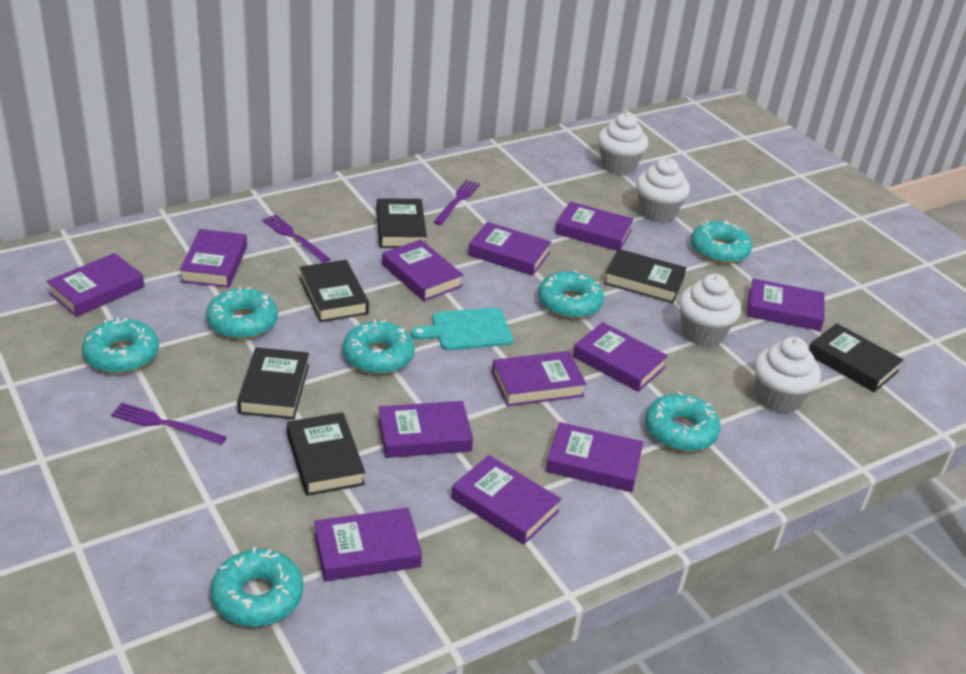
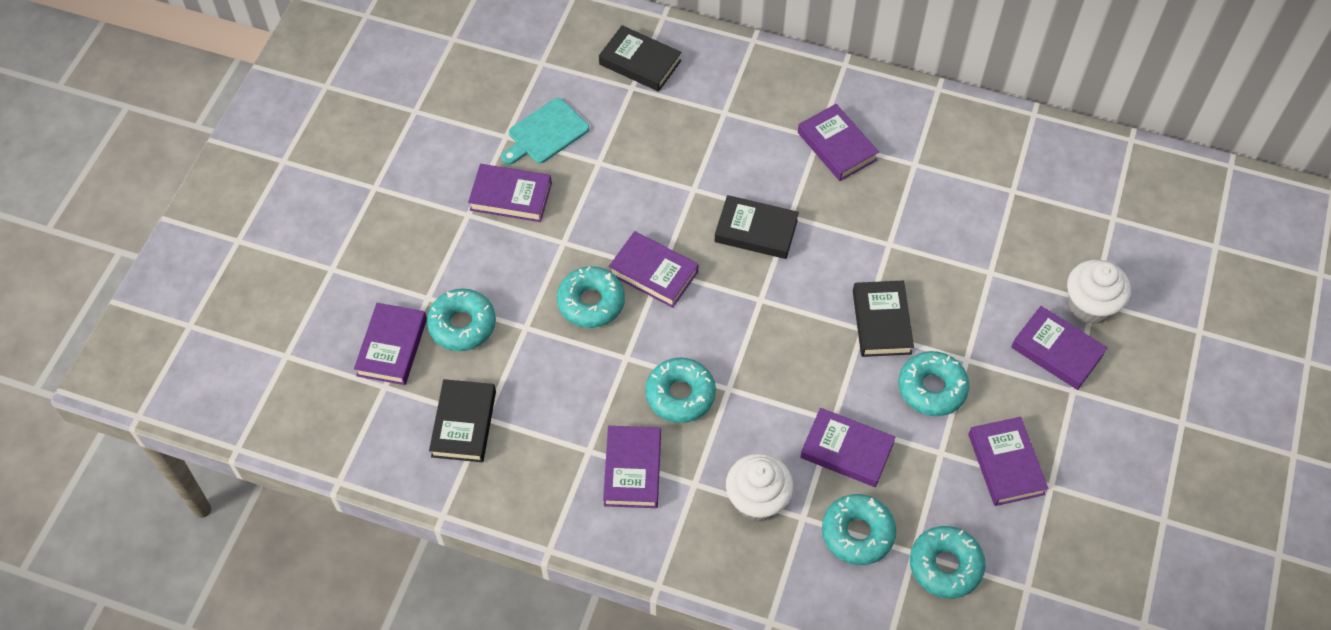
black book: [237,347,309,419] [287,412,365,496] [299,260,369,322] [376,198,427,248] [604,249,686,303] [809,323,903,392] = 6 -> [429,379,496,462] [599,25,681,92] [714,195,799,259] [853,281,914,357] = 4
purple book: [46,253,144,317] [179,229,247,288] [314,508,422,581] [378,401,473,458] [382,240,463,301] [451,455,561,545] [468,222,551,276] [492,351,587,406] [546,422,643,492] [555,201,634,251] [573,322,668,392] [747,278,825,331] = 12 -> [354,303,427,385] [468,164,552,222] [603,426,661,508] [609,231,699,308] [798,104,879,181] [800,408,895,487] [968,417,1048,506] [1011,306,1107,390] = 8
purple fork: [111,403,227,445] [262,215,330,263] [434,180,480,225] = 3 -> none = 0
turquoise donut: [82,318,159,374] [206,286,278,339] [210,547,303,627] [343,320,415,374] [538,270,604,319] [645,392,721,452] [691,220,752,264] = 7 -> [427,289,496,351] [557,266,625,328] [645,358,716,423] [822,494,896,565] [899,351,969,416] [910,526,986,599] = 6
white cupcake: [598,113,648,175] [636,158,690,223] [679,274,741,347] [754,337,821,414] = 4 -> [726,453,794,521] [1067,260,1131,324] = 2

